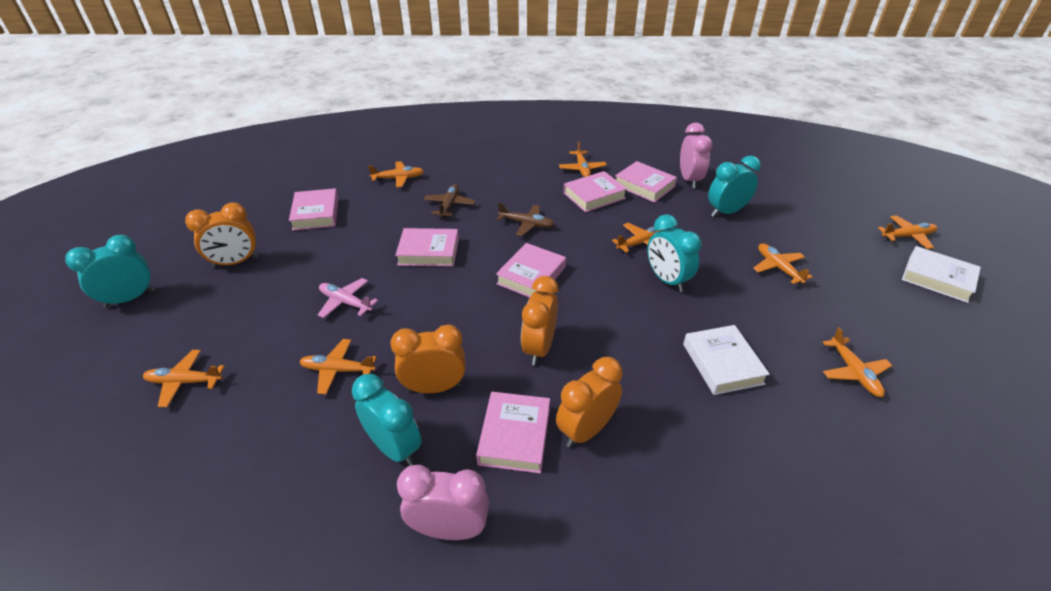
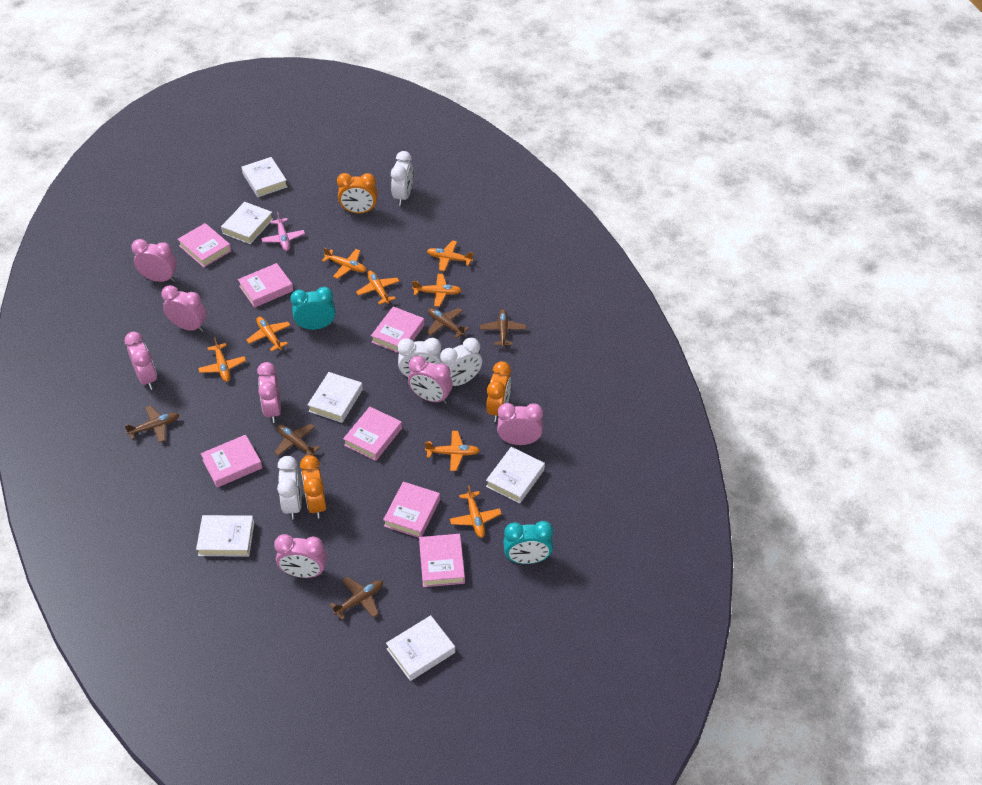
brown plane: [424,184,475,217] [497,203,555,236] = 2 -> [125,406,179,443] [274,424,320,458] [330,577,383,620] [427,308,469,339] [480,309,526,347] = 5
orange clock: [185,203,258,268] [390,324,465,393] [521,276,559,365] [556,357,623,447] = 4 -> [300,455,326,519] [337,173,378,213] [486,361,512,422] = 3
pink book: [289,188,339,231] [395,228,459,267] [476,392,550,473] [496,243,566,298] [564,171,627,212] [615,161,677,203] = 6 -> [178,223,231,267] [201,435,262,488] [238,263,294,308] [343,407,402,461] [371,307,425,353] [383,482,440,538] [419,534,465,587] = 7
pink clock: [397,465,489,540] [680,123,713,188] = 2 -> [124,332,157,390] [131,239,177,282] [161,285,206,332] [257,362,281,423] [274,534,327,578] [408,356,453,404] [497,403,543,445] = 7
turquoise clock: [65,235,155,308] [352,374,422,466] [647,214,701,292] [708,156,761,217] = 4 -> [290,287,335,330] [503,521,553,564] = 2
white book: [683,325,770,395] [902,246,981,303] = 2 -> [196,515,254,557] [221,202,273,244] [241,157,288,197] [308,372,363,423] [386,615,455,681] [486,447,545,504] = 6
white clock: none = 0 -> [277,456,302,520] [391,151,413,206] [397,338,441,378] [440,338,482,386] = 4

